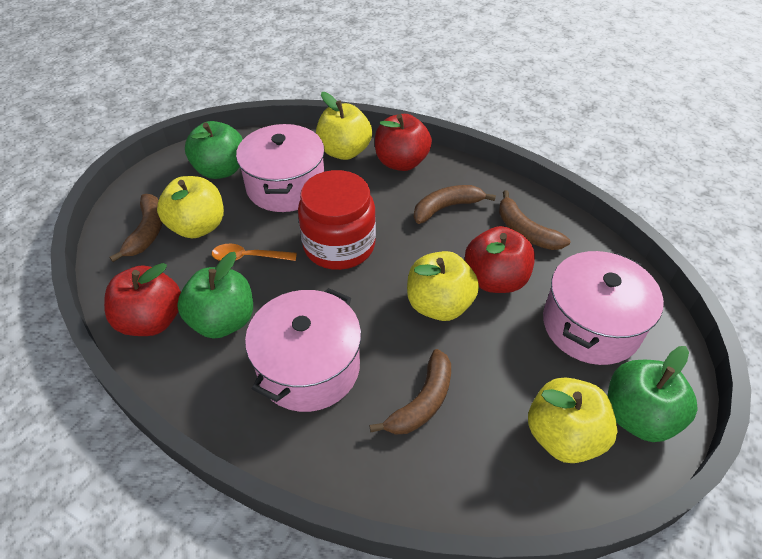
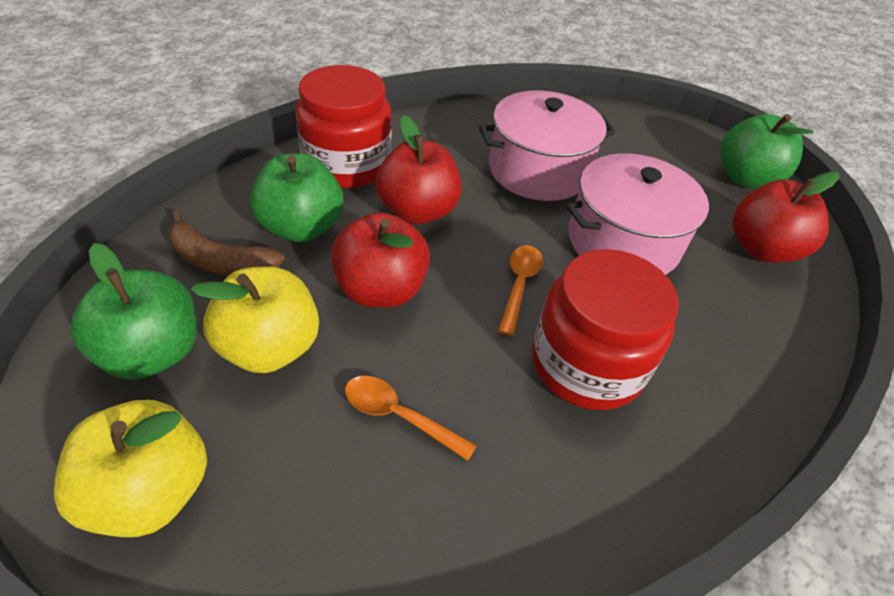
brown banana: [110,194,162,262] [369,349,451,435] [414,185,496,224] [499,190,570,250] = 4 -> [169,211,285,275] = 1
orange spoon: [212,244,297,261] = 1 -> [345,376,477,461] [498,245,543,336] = 2
pink pot: [236,124,325,212] [245,288,361,412] [543,251,664,365] = 3 -> [479,90,615,201] [566,153,711,275] = 2
red jar: [298,170,376,270] = 1 -> [295,65,391,188] [532,249,679,410] = 2
yellow apple: [157,176,224,239] [316,92,372,160] [407,251,479,321] [528,378,618,463] = 4 -> [54,400,207,537] [191,266,319,373] = 2

